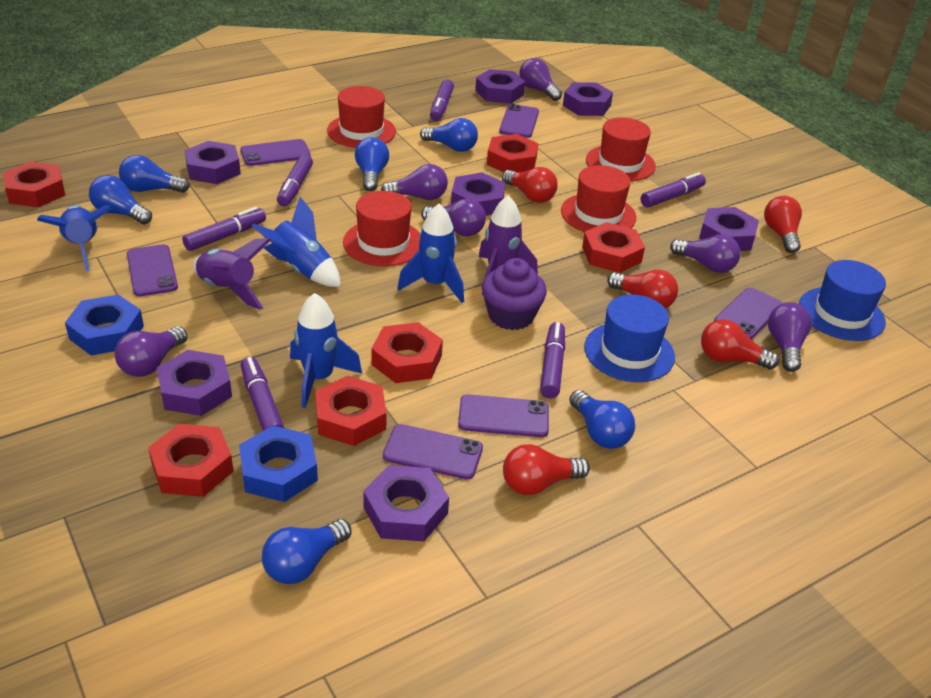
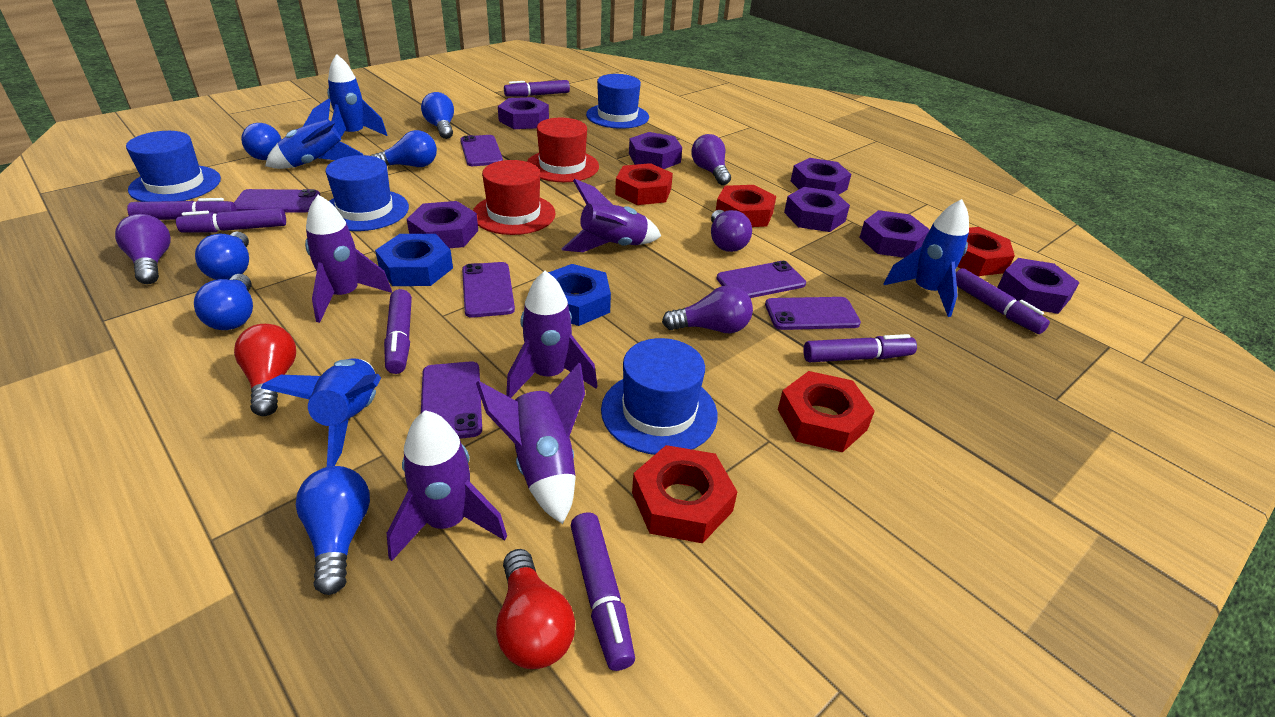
blue hat: [585,294,675,382] [799,260,886,341] = 2 -> [126,131,221,202] [325,155,409,231] [586,74,649,129] [601,338,718,455] = 4
purple cupcake: [482,258,547,330] = 1 -> none = 0
purple light bulb: [115,326,188,377] [381,164,448,200] [421,199,486,236] [519,58,562,101] [670,234,741,273] [768,302,812,372] = 6 -> [115,214,171,284] [662,285,753,333] [691,134,731,185] [711,210,752,252] = 4
purple marker: [182,207,266,251] [241,357,284,431] [277,154,313,206] [430,79,454,121] [540,322,565,399] [640,172,706,208] = 6 -> [127,198,237,220] [176,208,286,233] [384,289,412,374] [504,80,570,97] [570,512,635,671] [803,334,917,362] [956,268,1050,334] = 7
purple rocket: [193,238,271,310] [479,195,538,295] = 2 -> [305,195,392,323] [387,410,507,561] [476,363,585,524] [506,271,598,398] [562,179,661,252] = 5
red hat: [327,86,396,148] [343,191,420,266] [561,165,637,232] [586,117,656,181] = 4 -> [473,160,556,235] [527,118,599,182] = 2
red light bulb: [502,167,558,203] [503,444,590,495] [607,270,678,308] [701,319,779,369] [764,196,802,253] = 5 -> [234,324,296,416] [496,549,575,669] = 2
red nut: [3,161,65,207] [148,424,234,497] [315,376,386,446] [371,322,443,383] [487,134,538,172] [582,222,645,273] = 6 -> [615,163,673,205] [632,445,737,543] [716,185,776,227] [778,371,875,452] [957,227,1015,276] = 5

